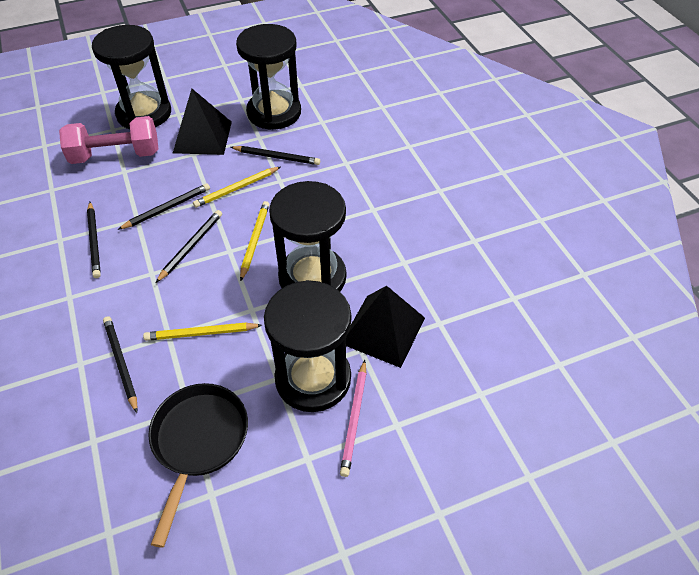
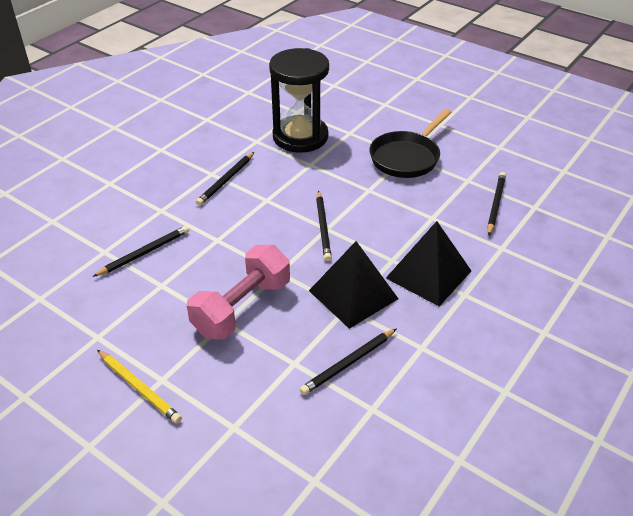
black hourglass: [92,25,171,129] [236,24,301,130] [264,280,351,412] [269,181,346,292] = 4 -> [269,48,329,153] = 1
pink pencil: [340,360,367,477] = 1 -> none = 0
yellow pencil: [143,323,262,341] [193,167,280,208] [240,201,269,281] = 3 -> [97,350,182,424] = 1

